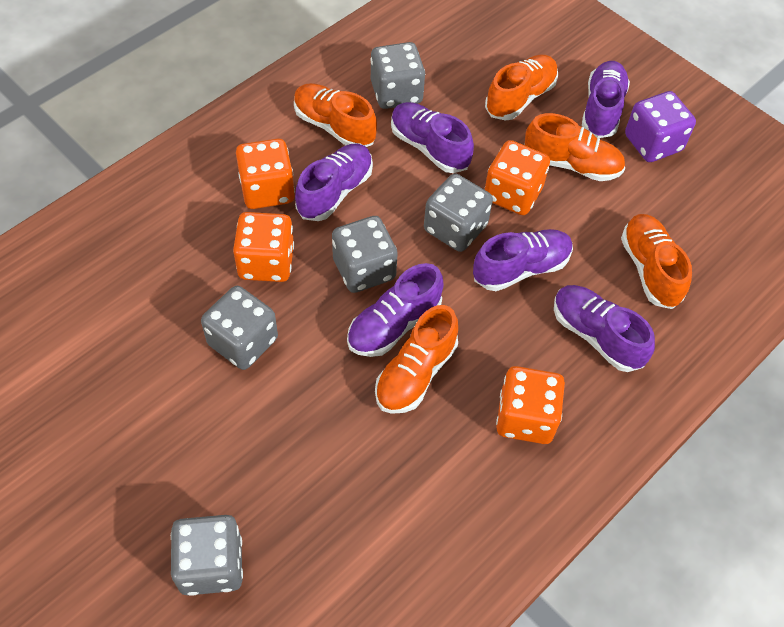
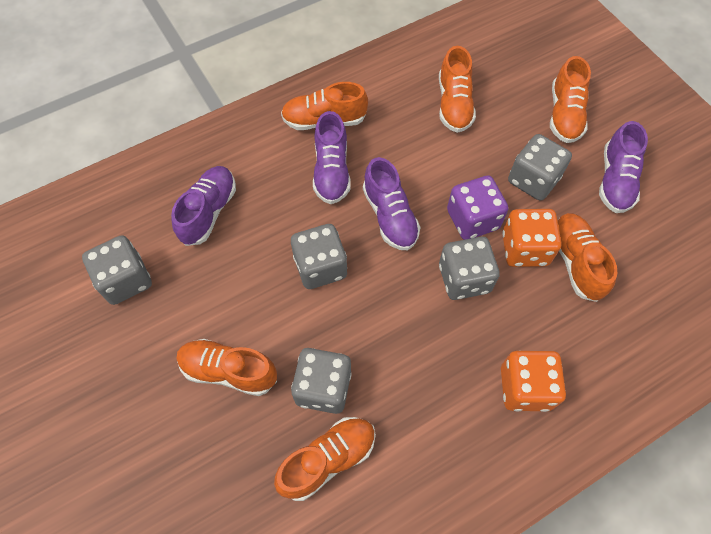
orange dice: [233,212,294,282] [236,139,295,209] [485,140,550,215] [496,366,565,444] = 4 -> [501,351,566,412] [502,209,562,267] = 2
orange shoe: [294,83,377,147] [375,305,458,414] [485,55,558,121] [524,113,625,181] [621,214,692,309] = 5 -> [177,339,277,396] [274,417,376,501] [281,82,368,130] [439,46,476,133] [550,56,591,143] [557,213,617,302] = 6
purple shoe: [295,144,373,221] [347,263,444,357] [391,102,474,173] [473,229,573,291] [554,285,655,372] [582,61,630,138] = 6 -> [171,166,236,246] [313,111,351,204] [363,157,421,250] [599,121,648,213] = 4

